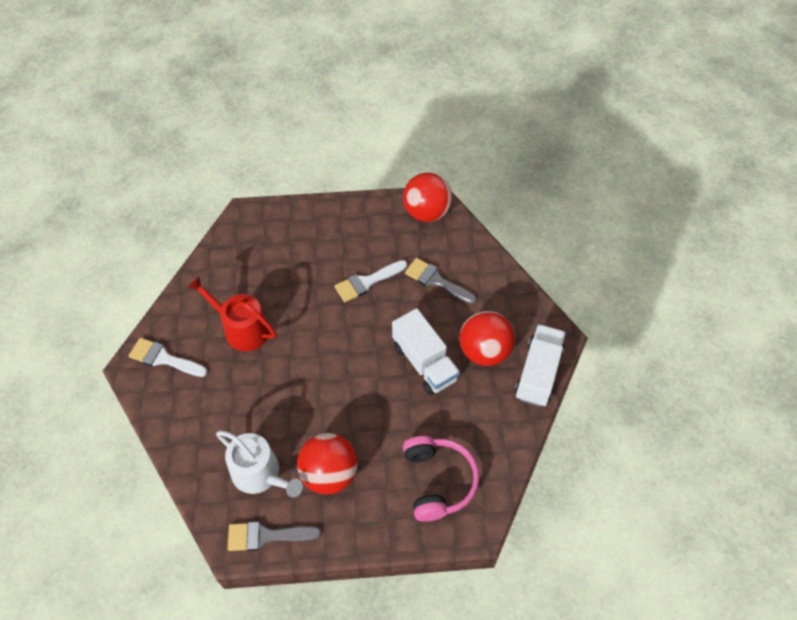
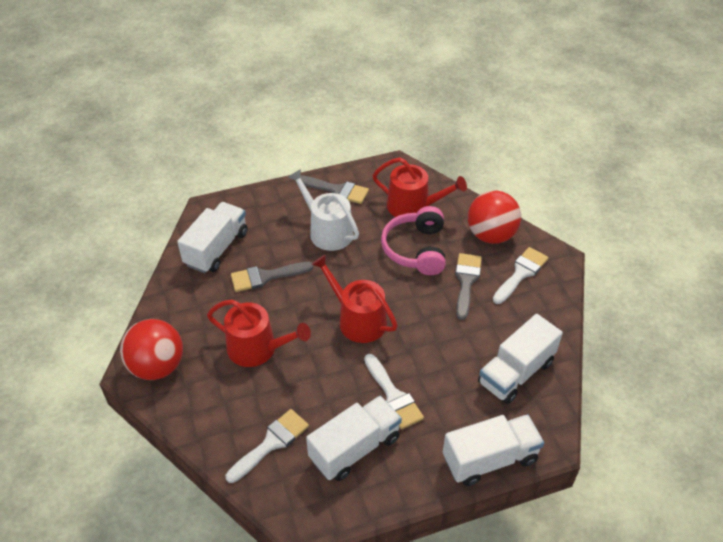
grey brush: [228,521,321,551] [405,258,477,304] = 2 -> [231,262,313,292] [300,175,369,204] [455,253,482,320] = 3
red ball: [297,433,358,494] [403,172,452,222] [460,311,515,366] = 3 -> [120,319,183,380] [468,191,521,244] = 2
red watering can: [188,276,276,351] = 1 -> [207,299,311,367] [312,255,398,343] [372,158,467,217] = 3
white brush: [129,338,208,377] [335,260,407,302] = 2 -> [226,409,309,483] [364,354,424,430] [493,247,548,304] = 3
white truck: [392,308,460,395] [515,324,566,407] = 2 -> [177,202,248,273] [306,396,402,481] [443,415,544,486] [478,314,563,404] = 4

